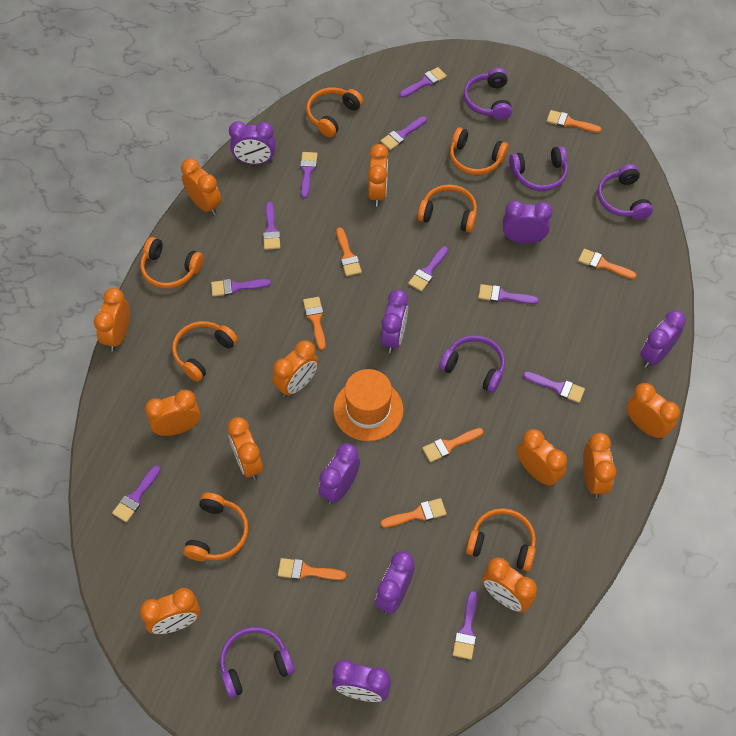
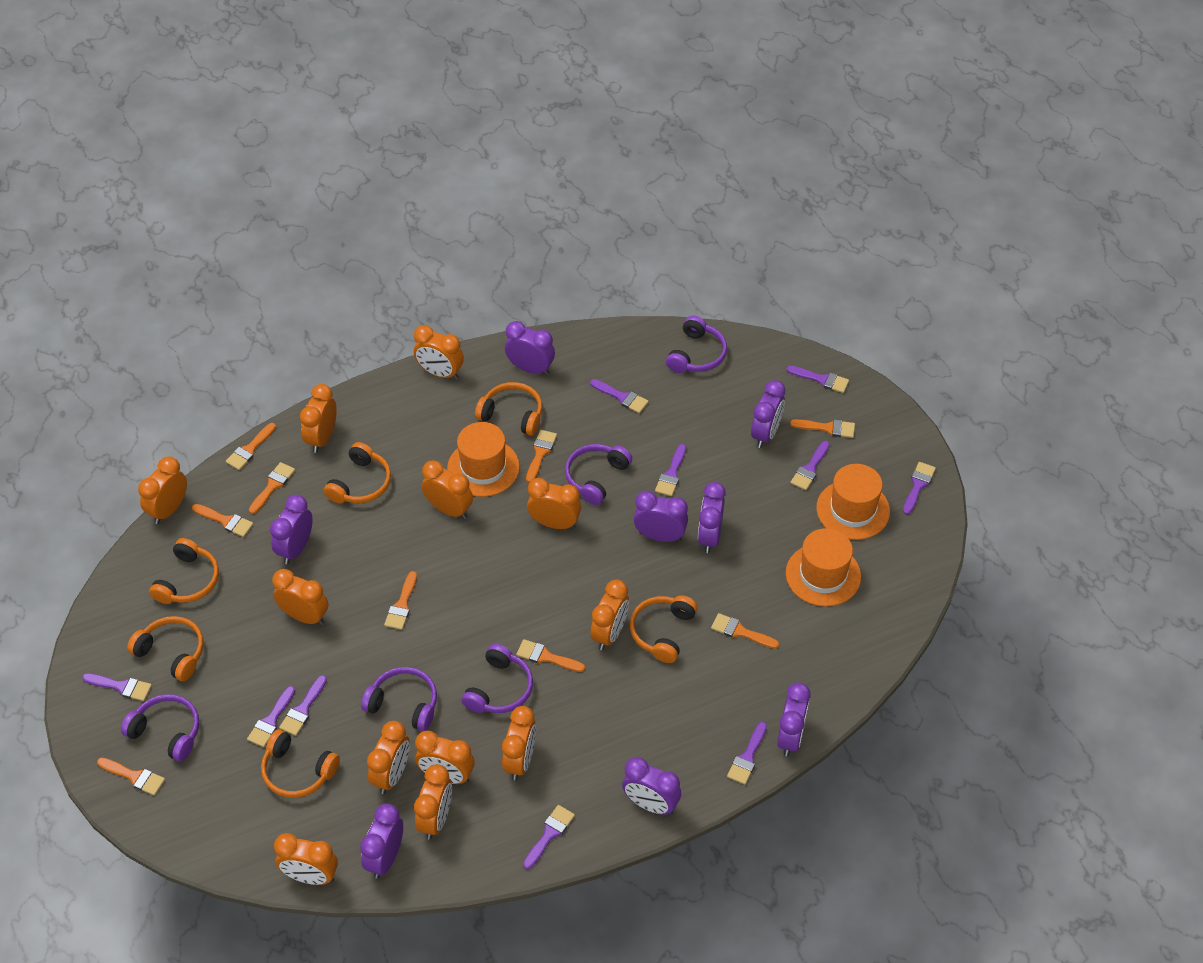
orange brush: [278,558,346,580] [303,297,326,350] [336,227,362,276] [380,498,447,528] [422,428,483,462] [547,110,601,133] [578,249,637,279] = 7 -> [97,757,165,795] [192,504,253,537] [226,423,276,470] [249,462,295,514] [384,571,417,630] [516,639,585,672] [526,430,557,483] [711,613,779,649] [790,419,855,438] = 9
orange clock: [94,288,130,352] [140,588,200,634] [145,390,200,436] [181,158,221,215] [227,417,263,480] [272,340,319,397] [368,144,388,207] [482,558,537,612] [517,429,567,487] [583,433,616,498] [626,383,680,439] = 11 -> [138,457,187,524] [272,569,328,625] [274,833,338,885] [300,384,336,453] [367,721,410,794] [414,325,464,380] [414,764,452,840] [415,731,474,784] [422,460,473,519] [502,706,536,780] [527,478,581,529] [590,580,629,650] = 12
orange hat: [333,369,403,441] = 1 -> [447,422,520,497] [786,528,861,607] [816,464,890,540] = 3
orange headphones: [140,237,204,289] [172,321,238,382] [183,493,249,561] [306,87,363,137] [417,184,477,233] [450,127,509,175] [466,508,536,571] = 7 -> [127,616,203,681] [149,538,219,604] [261,729,340,798] [324,442,391,503] [475,382,542,436] [630,595,698,663] = 6
purple clock: [229,121,276,165] [318,443,360,504] [332,659,391,702] [376,551,414,614] [381,289,408,353] [503,201,553,244] [640,310,686,368] = 7 -> [270,495,313,564] [360,804,403,879] [505,321,555,375] [622,757,681,815] [634,491,688,542] [698,482,726,553] [751,380,785,448] [777,682,811,756] = 8

